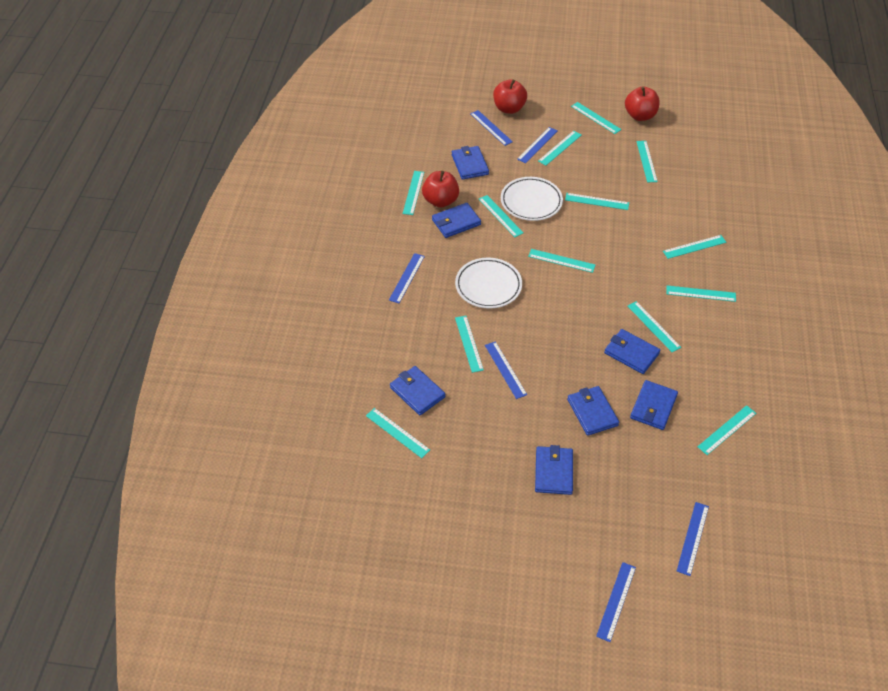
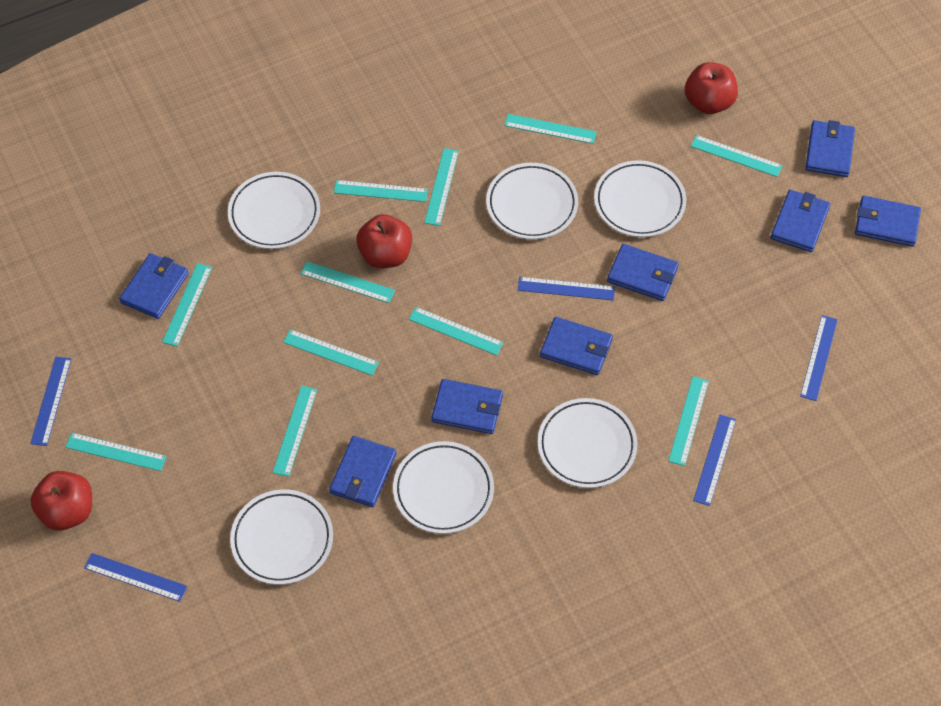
blue ruler: [389,253,425,303] [470,110,513,146] [485,341,527,399] [517,127,557,163] [596,562,636,642] [677,502,709,576] = 6 -> [30,357,72,446] [84,553,187,602] [518,277,615,300] [693,414,736,506] [800,315,838,401] = 5
blue wallet: [390,366,445,415] [432,203,481,238] [452,146,489,180] [535,445,573,495] [567,386,619,436] [604,329,660,374] [630,380,678,430] = 7 -> [119,253,189,319] [329,436,396,507] [431,379,503,434] [540,317,613,375] [607,244,679,301] [771,190,830,252] [805,120,855,177] [855,196,921,247] = 8
turquoise ruler: [366,408,430,458] [403,171,424,215] [455,316,484,373] [479,195,523,237] [528,249,595,273] [538,131,581,165] [565,193,629,210] [571,102,621,134] [628,301,681,352] [636,141,658,182] [663,235,726,259] [667,285,736,302] [697,405,756,455] = 13 -> [66,433,167,471] [162,263,212,347] [273,386,317,477] [283,329,379,376] [301,261,395,303] [334,180,428,202] [409,307,504,356] [424,148,459,226] [504,114,596,144] [668,376,709,466] [691,135,783,177] = 11
white plate: [455,258,522,309] [501,177,563,221] = 2 -> [228,172,320,249] [230,490,333,585] [393,441,494,534] [486,163,578,239] [538,398,638,488] [594,160,686,237] = 6

